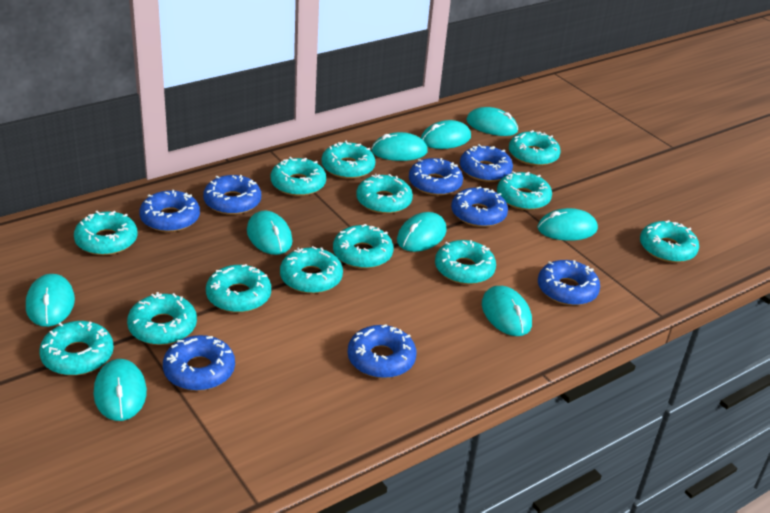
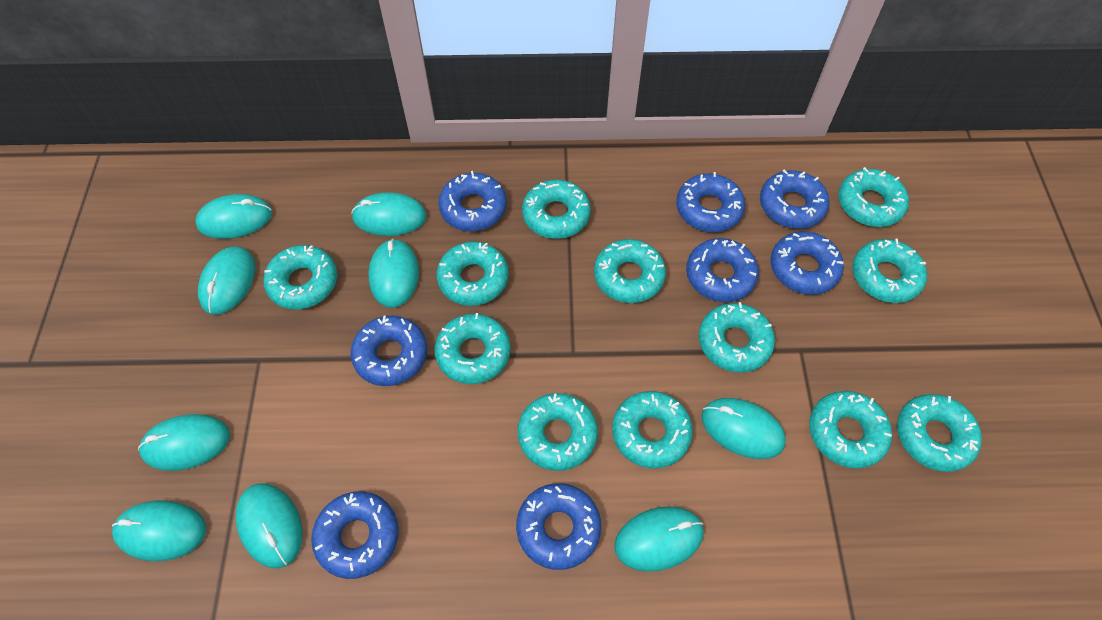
turquoise donut: [39,321,114,375] [74,211,138,255] [127,292,197,345] [206,264,271,313] [271,157,326,196] [280,246,343,294] [322,141,376,179] [333,224,394,269] [356,174,413,214] [435,240,496,285] [497,171,552,210] [509,130,560,166] [640,220,699,263] = 13 -> [263,245,337,310] [434,313,511,384] [436,241,509,306] [518,393,598,471] [522,180,591,239] [594,239,666,303] [612,391,693,469] [699,302,775,373] [809,391,892,469] [838,167,909,227] [852,239,927,303] [897,394,982,472] = 12

